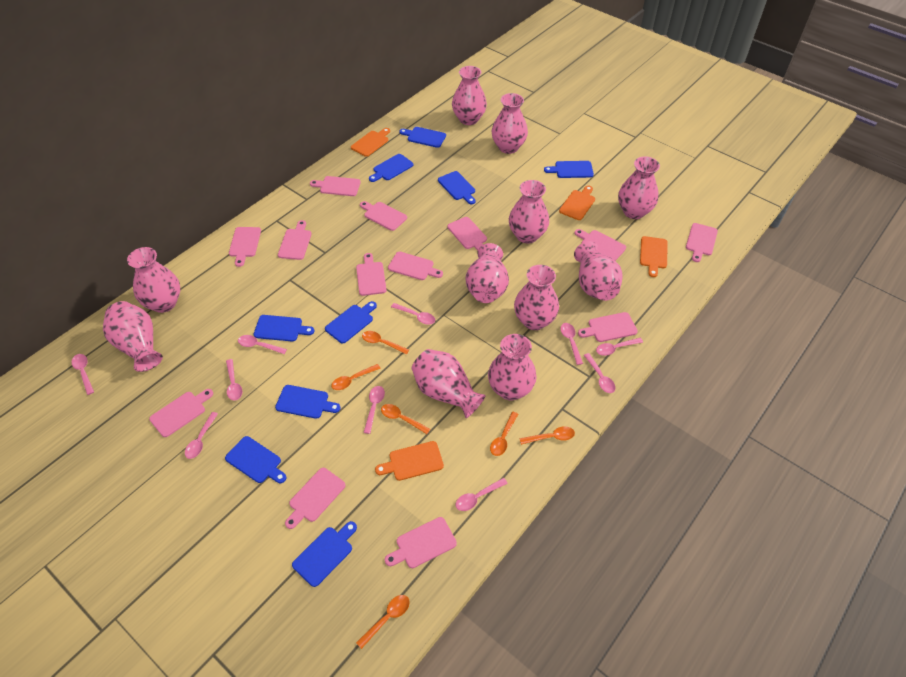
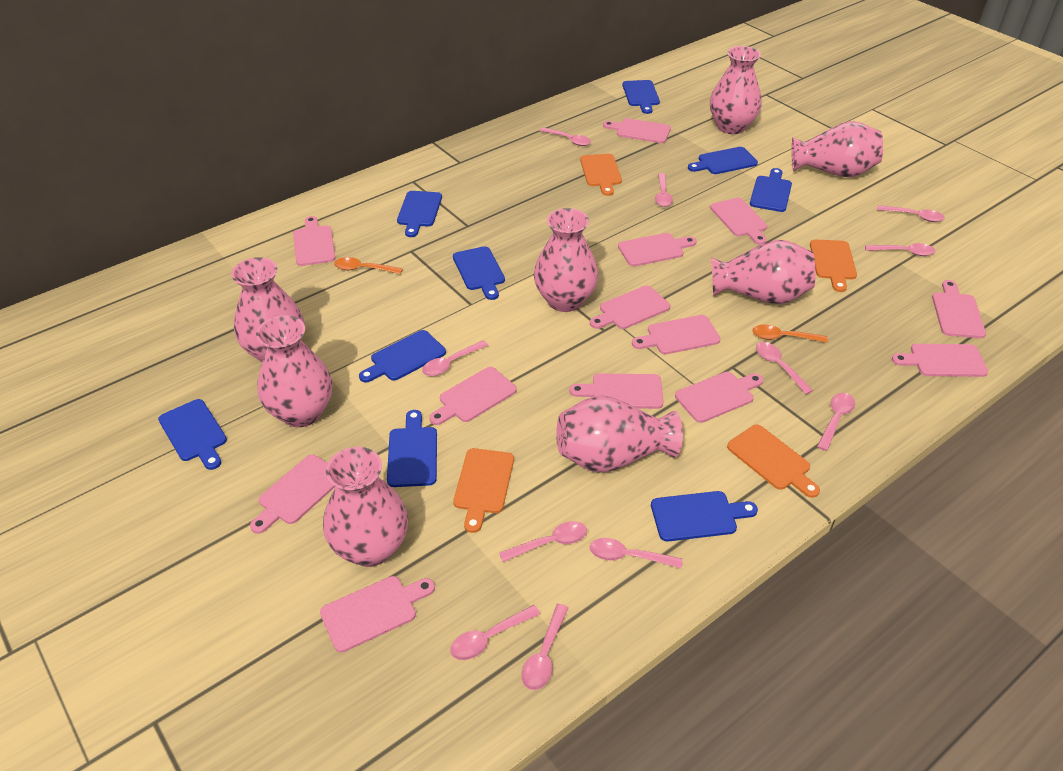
orange spoon: [331,364,381,390] [356,595,410,649] [362,331,409,355] [381,404,430,434] [490,412,518,456] [519,426,575,445] = 6 -> [334,257,403,274] [752,325,828,343] = 2
pink spoon: [72,354,94,395] [185,412,218,459] [226,359,242,400] [238,335,287,354] [363,386,385,434] [391,303,435,325] [456,478,508,511] [561,323,583,365] [584,353,615,393] [596,338,643,356] = 10 -> [422,340,488,376] [450,605,540,660] [499,521,587,562] [522,604,569,690] [540,127,591,146] [590,538,683,568] [655,173,673,207] [756,342,813,394] [817,393,855,451] [865,243,936,256] [877,205,945,222] = 11
pink vase: [103,301,163,372] [127,247,181,313] [412,349,486,418] [452,66,487,125] [466,243,509,303] [488,334,536,400] [491,93,528,154] [509,180,549,243] [514,265,559,330] [574,241,623,301] [618,156,660,219] = 11 -> [231,257,304,362] [256,315,333,427] [323,447,408,567] [534,208,599,312] [556,395,683,473] [710,46,761,134] [711,240,815,304] [792,121,883,177] = 8

